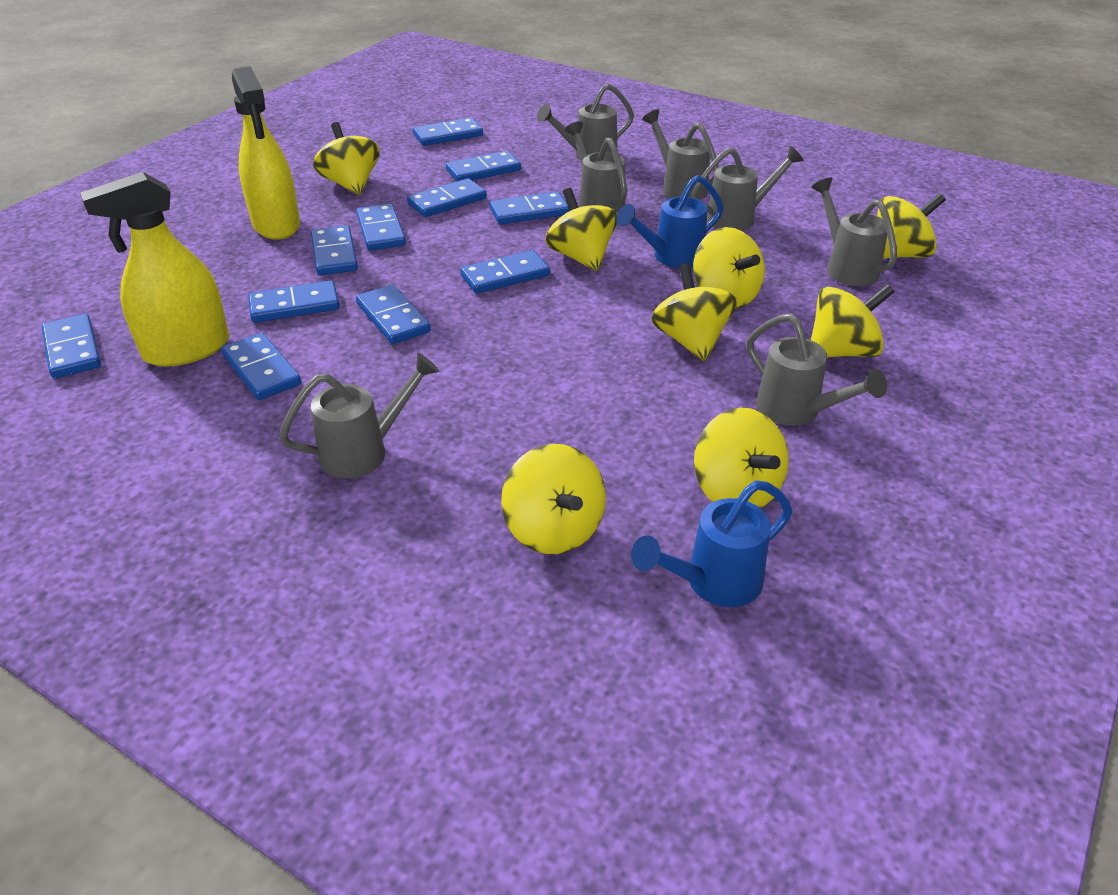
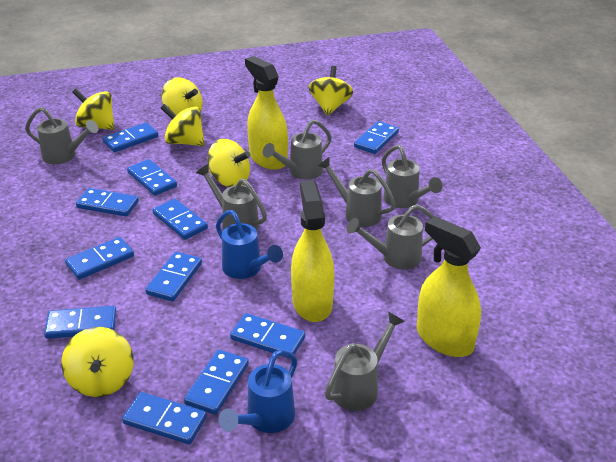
yellow spinning top: [313,122,380,195] [501,444,606,554] [545,188,617,271] [651,263,737,362] [693,227,765,309] [694,408,789,508] [811,284,895,357] [877,193,946,259] = 8 -> [61,327,134,397] [72,88,115,130] [161,77,203,115] [161,104,205,146] [208,139,251,188] [309,66,353,116] = 6
yellow spray bottle: [80,172,229,366] [232,66,300,240] = 2 -> [245,56,288,170] [291,180,334,322] [417,216,481,357] = 3

